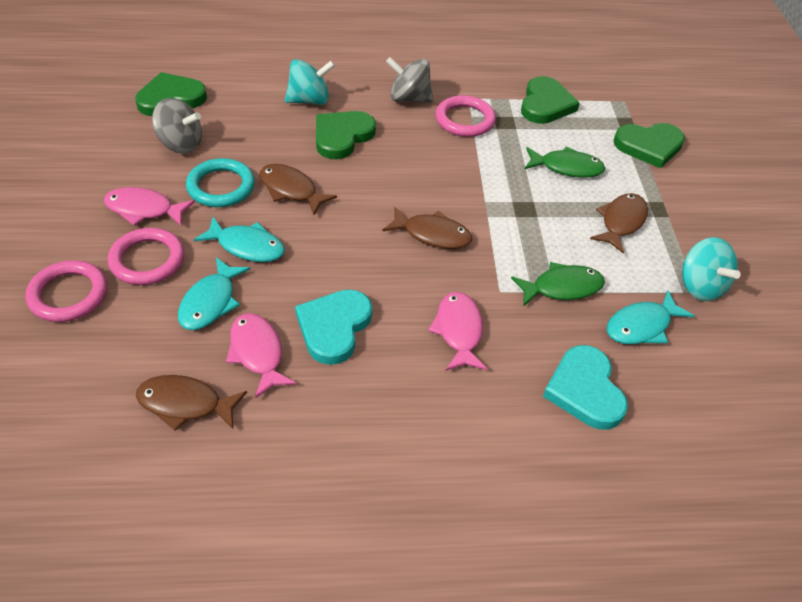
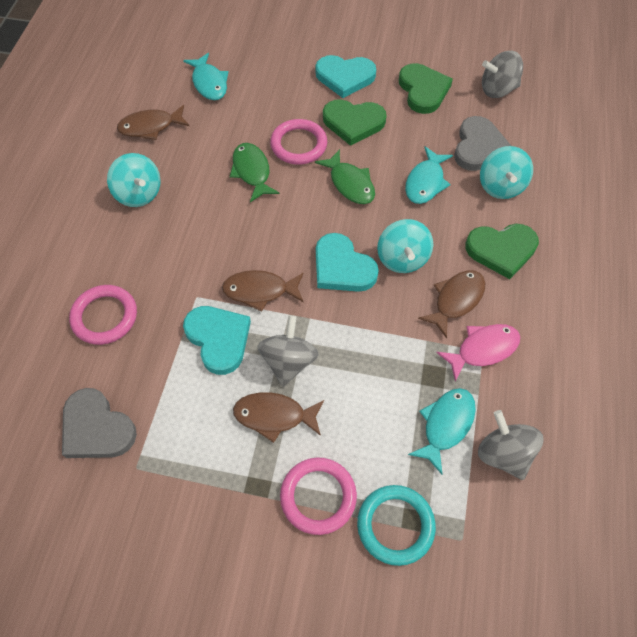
green heart: [135,72,207,116] [316,111,376,159] [521,76,580,124] [614,123,685,168] = 4 -> [323,99,386,146] [399,63,453,114] [465,224,539,279] = 3
grey heart: none = 0 -> [62,388,137,458] [454,116,511,171] = 2
grey spinning top: [152,98,202,154] [386,57,433,103] = 2 -> [257,315,318,387] [478,410,544,480] [482,51,523,98] = 3
pink fish: [104,187,195,226] [226,313,297,399] [428,291,487,371] = 3 -> [436,324,520,381] = 1
turquoise heart: [295,289,372,365] [543,345,628,430] = 2 -> [183,306,251,375] [315,55,376,98] [316,233,379,292] = 3
turquoise spinning top: [285,59,335,105] [682,237,741,301] = 2 -> [107,153,161,207] [377,219,433,273] [480,146,533,199] = 3

